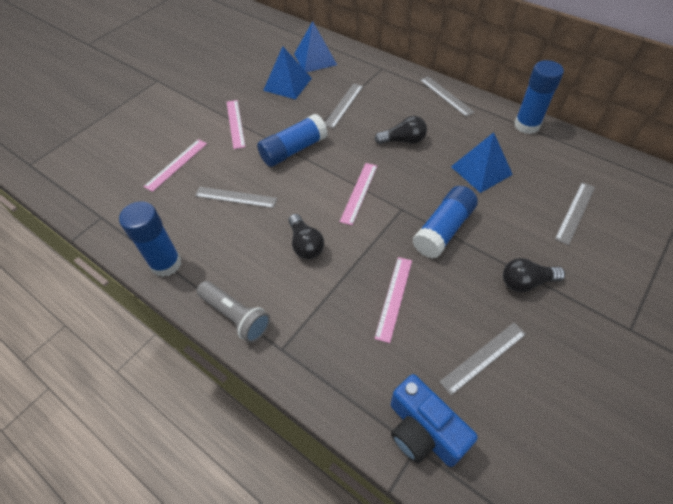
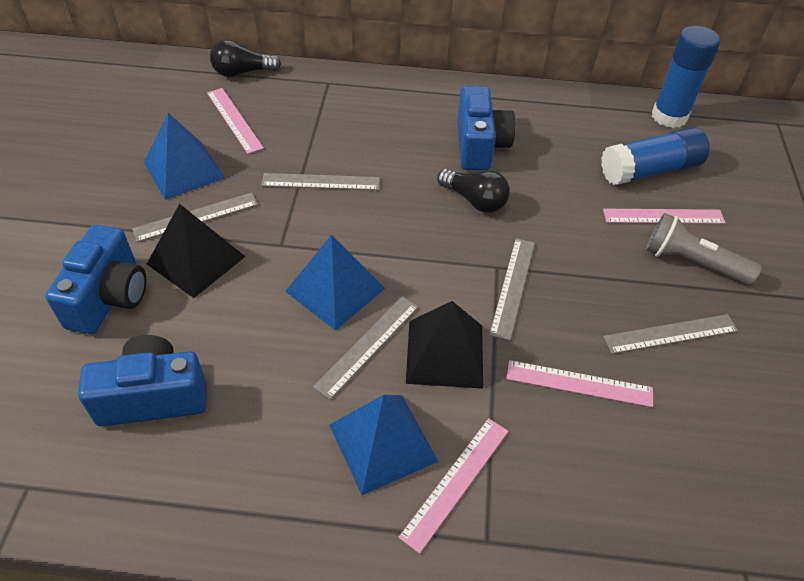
black light bulb: [288,214,324,259] [374,116,427,144] [503,258,565,292] = 3 -> [210,40,281,77] [437,169,510,213] = 2
black pyramid: none = 0 -> [147,204,246,298] [406,301,483,389] = 2
blue camera: [391,374,478,467] = 1 -> [45,225,146,334] [78,335,207,426] [457,86,515,170] = 3
blue glue stick: [119,201,181,277] [257,114,328,167] [412,186,478,259] [514,60,564,134] = 4 -> [601,127,710,185] [652,26,720,128] = 2

